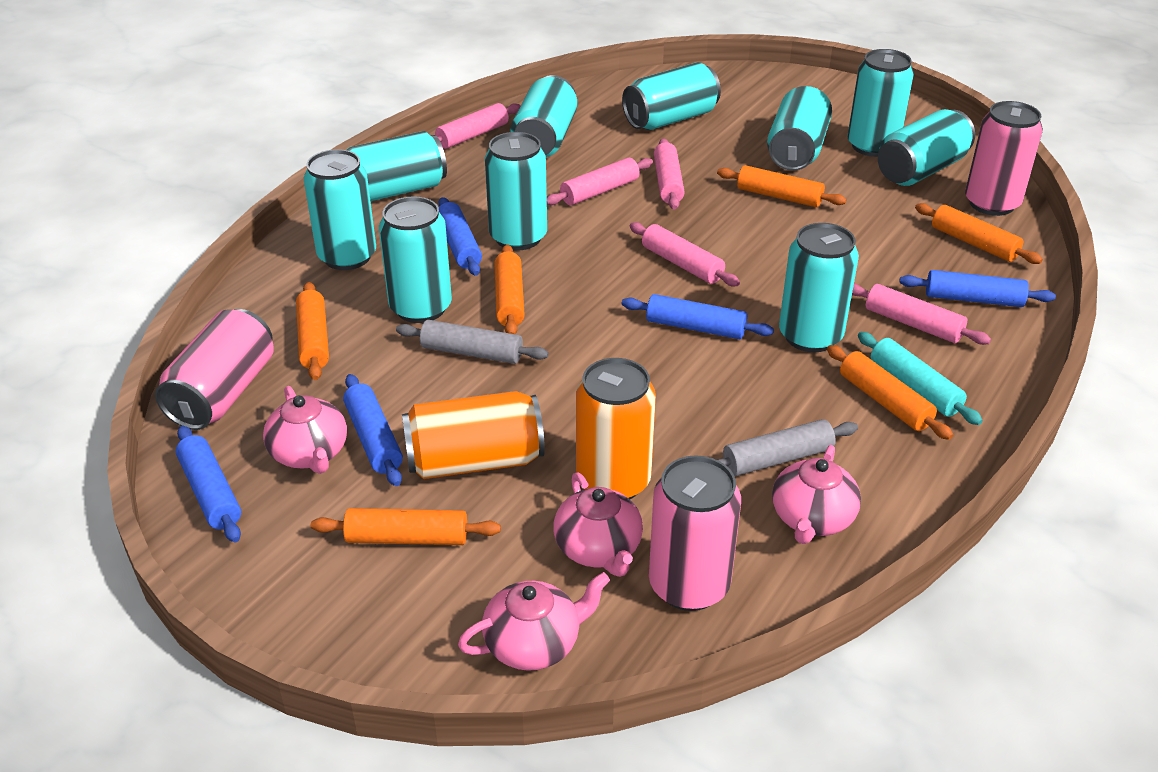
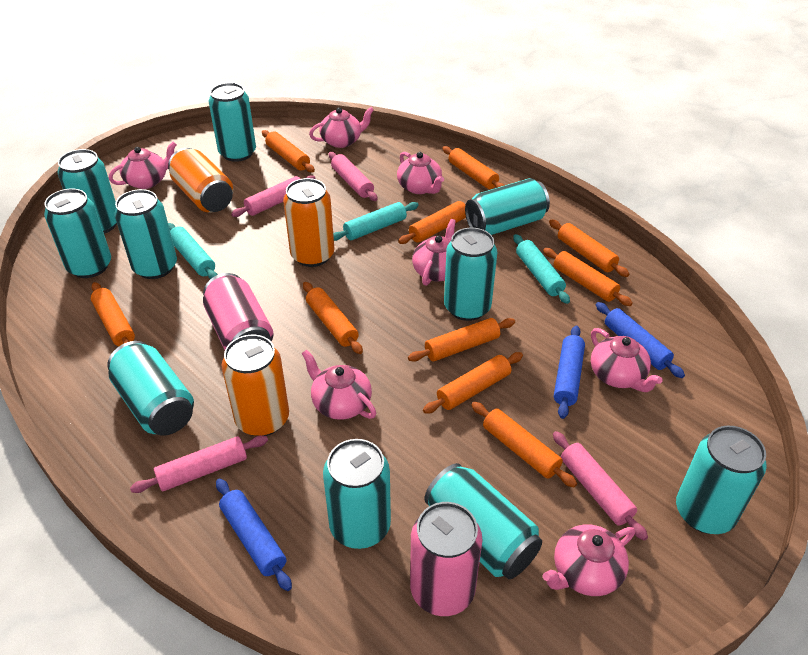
blue rolling pin: [176,426,241,542] [343,374,403,486] [439,197,482,276] [622,294,774,339] [899,270,1056,307] = 5 -> [216,478,292,591] [554,326,585,419] [596,302,685,378] = 3
grey rolling pin: [396,320,549,364] [716,419,858,476] = 2 -> none = 0
orange can: [402,391,545,479] [576,358,656,499] = 2 -> [168,148,233,213] [221,335,289,436] [283,178,334,267] = 3
orange rolling pin: [296,282,329,380] [311,508,501,545] [495,244,525,334] [717,165,847,207] [827,345,953,440] [915,203,1043,264] = 6 -> [91,282,135,346] [262,130,315,172] [303,282,363,354] [398,201,466,244] [408,318,515,362] [423,352,523,414] [442,146,505,189] [471,402,577,488] [543,248,633,306] [549,220,630,277] = 10
pink can: [155,309,274,430] [649,455,741,611] [965,101,1043,216] = 3 -> [203,273,274,350] [410,502,483,616] = 2
pink rolling pin: [435,103,521,149] [547,158,653,205] [629,222,740,286] [654,138,685,210] [852,283,991,345] = 5 -> [130,435,268,493] [231,175,316,217] [329,152,378,201] [553,431,648,541] = 4
pink teapot: [263,386,347,474] [458,572,610,671] [553,472,643,577] [772,445,861,544] = 4 -> [109,142,177,189] [301,350,376,420] [309,107,374,148] [397,152,444,194] [412,219,456,286] [543,525,635,596] [591,328,663,392] = 7
turquoise rolling pin: [858,332,983,425] = 1 -> [168,223,218,279] [333,202,419,241] [513,234,570,304] = 3

